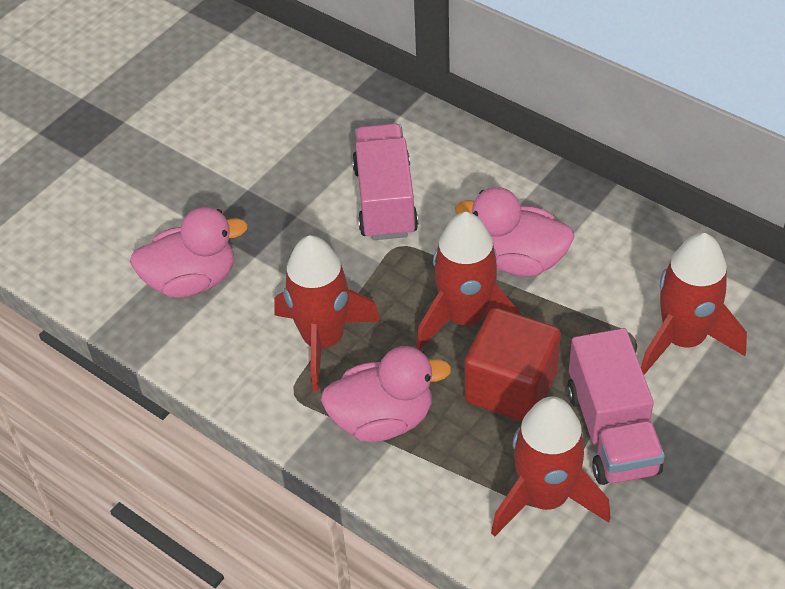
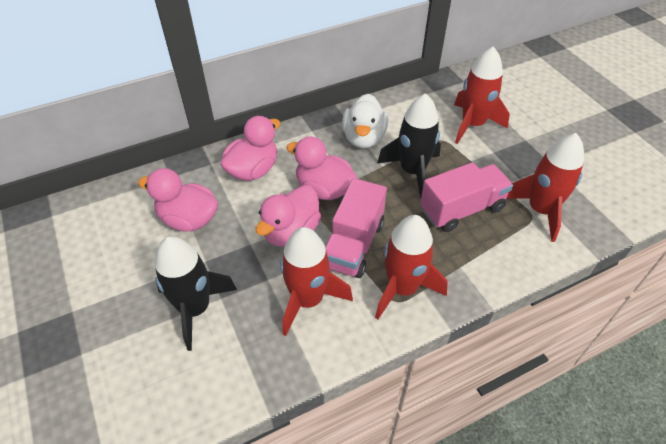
black rocket: none = 0 -> [155,236,237,351] [377,93,441,199] = 2
pink duck: [130,207,248,298] [321,346,451,442] [455,187,575,276] = 3 -> [138,168,218,232] [220,116,280,181] [256,185,321,246] [286,136,357,200] = 4
red cube: [465,308,561,422] = 1 -> none = 0
white duck: none = 0 -> [342,94,388,148] = 1

